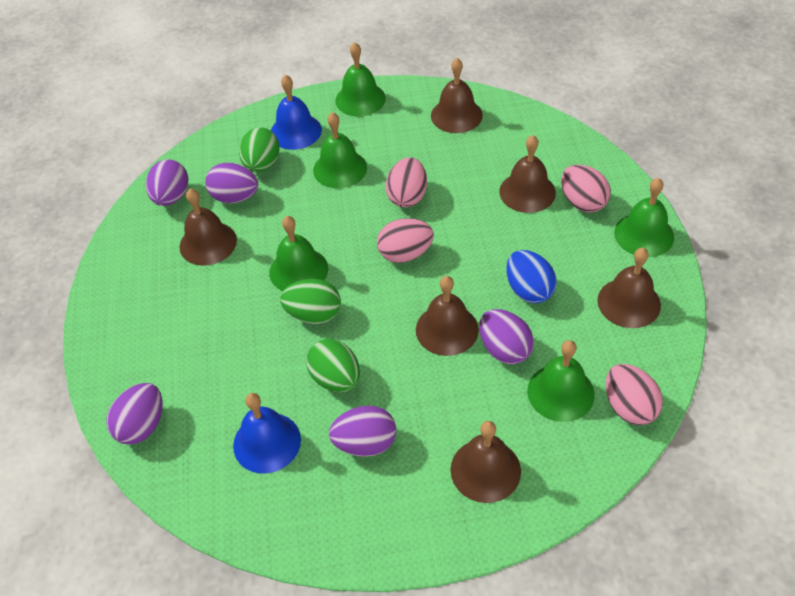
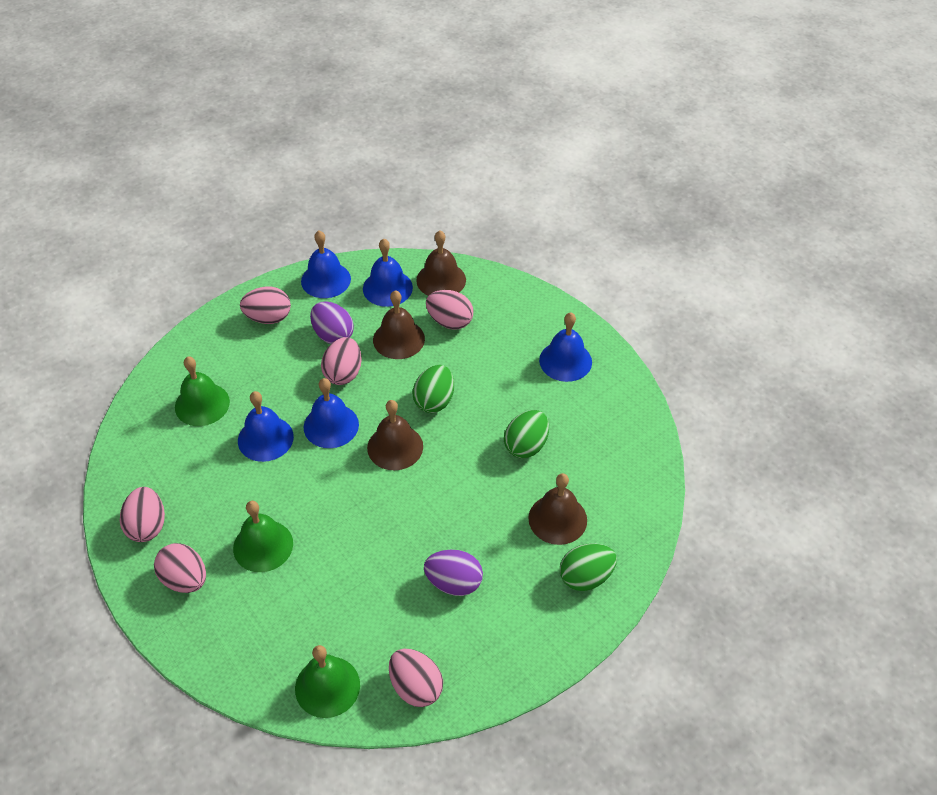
blue bell: [233,393,301,473] [271,75,322,150] = 2 -> [238,391,294,462] [301,231,351,298] [304,378,359,448] [363,239,413,307] [539,313,592,382] = 5
blue egg: [507,250,557,304] = 1 -> none = 0
brown bell: [179,188,237,266] [416,276,479,356] [431,58,483,133] [451,421,521,503] [499,135,556,213] [597,248,661,328] = 6 -> [367,400,423,470] [373,290,425,359] [416,231,466,296] [528,473,587,545] = 4
green bell: [269,216,328,291] [313,112,367,188] [335,42,386,117] [527,340,595,422] [614,178,674,257] = 5 -> [175,356,230,426] [233,501,293,572] [295,645,360,718] = 3
pink egg: [377,218,434,263] [386,157,427,207] [561,165,611,213] [606,364,663,425] = 4 -> [120,487,165,542] [154,543,206,593] [240,287,291,324] [321,337,362,385] [389,649,443,707] [426,290,473,330] = 6
purple egg: [106,383,163,445] [146,159,188,206] [205,163,258,203] [329,406,396,457] [479,309,534,364] = 5 -> [310,301,354,344] [424,550,483,596] = 2

